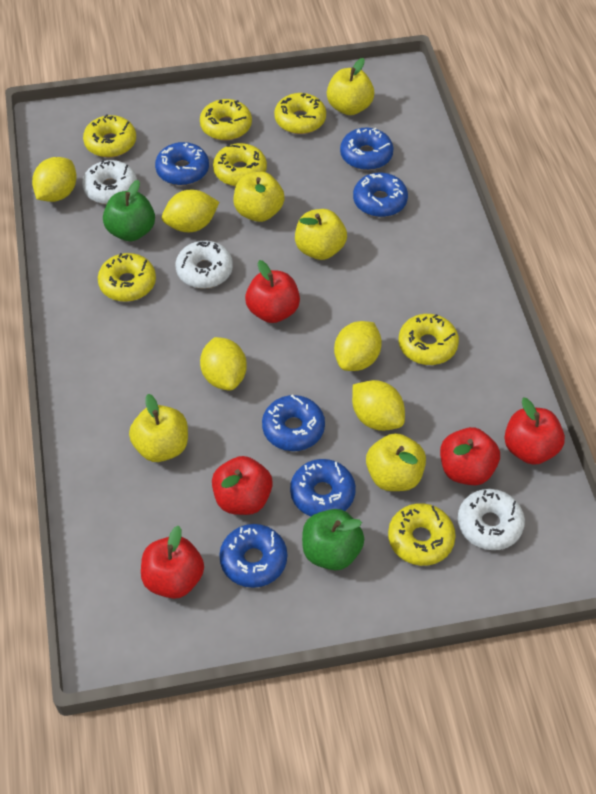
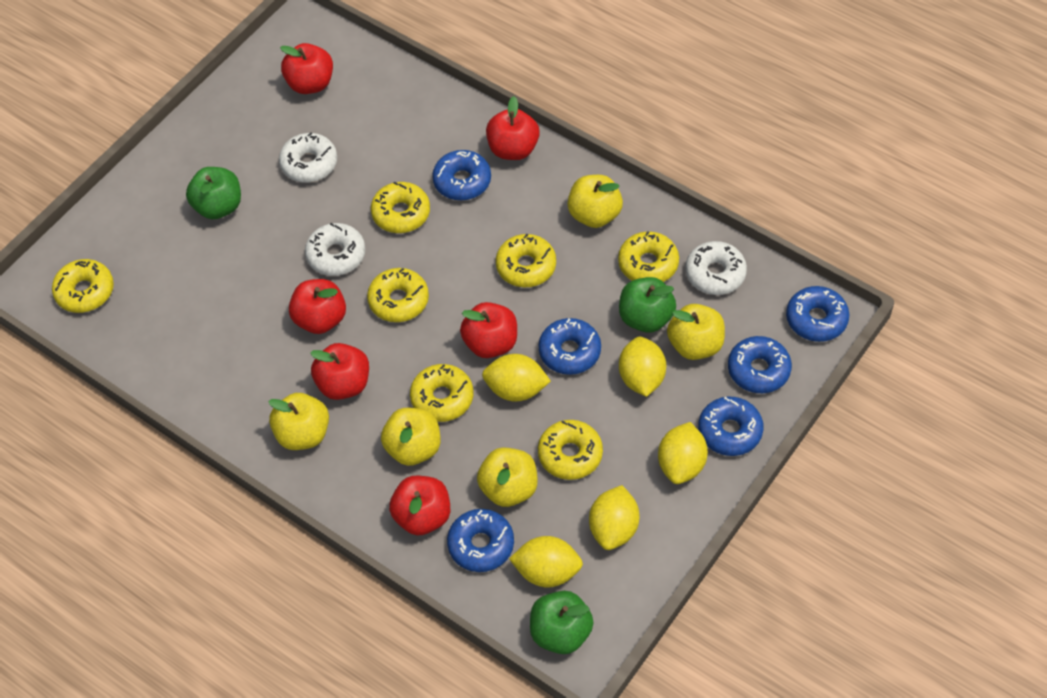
green apple: [103,180,155,241] [302,509,364,570] = 2 -> [186,167,241,219] [530,591,594,654] [619,277,676,333] = 3
red apple: [141,526,204,599] [212,456,273,515] [245,260,300,323] [440,427,500,485] [504,397,565,465] = 5 -> [280,43,333,94] [289,279,346,334] [310,343,369,400] [389,476,450,535] [460,302,517,358] [486,96,540,160] = 6

